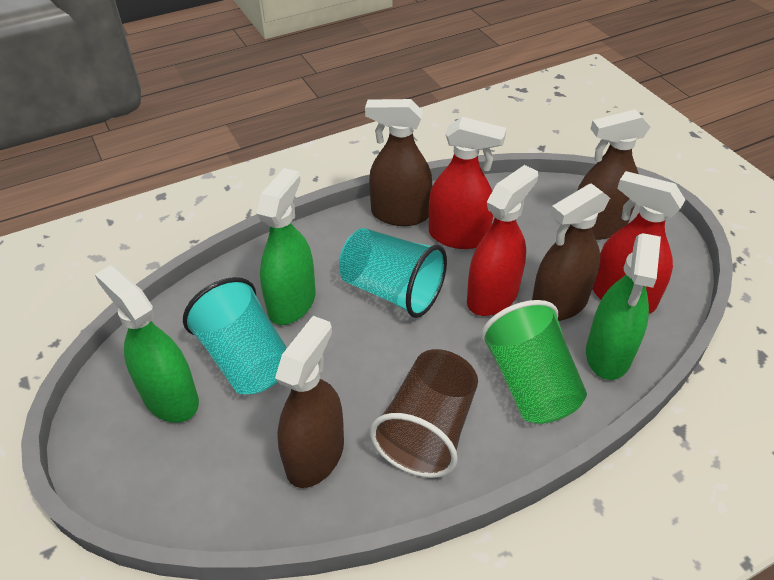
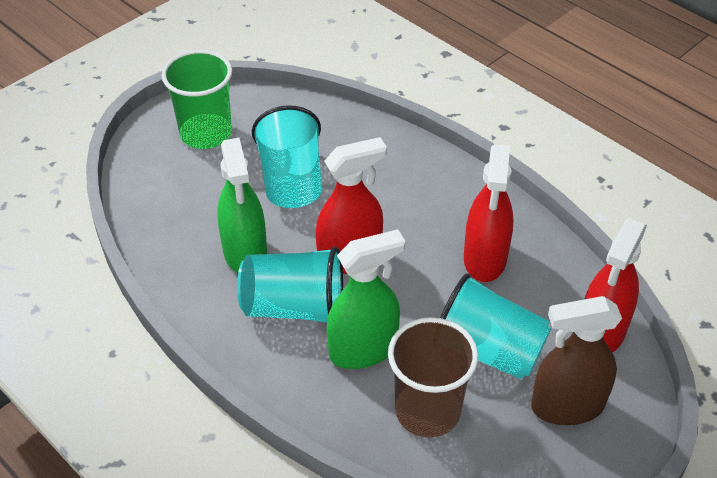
brown spray bottle: [275,316,344,488] [365,99,432,226] [532,183,610,321] [577,109,651,240] = 4 -> [531,296,622,425] = 1
green spray bottle: [95,265,199,423] [257,168,316,325] [586,233,661,380] = 3 -> [217,138,267,273] [327,229,405,369] = 2
turquoise cup: [183,277,287,395] [339,228,447,318] = 2 -> [237,246,343,323] [252,105,322,208] [440,273,551,380] = 3

